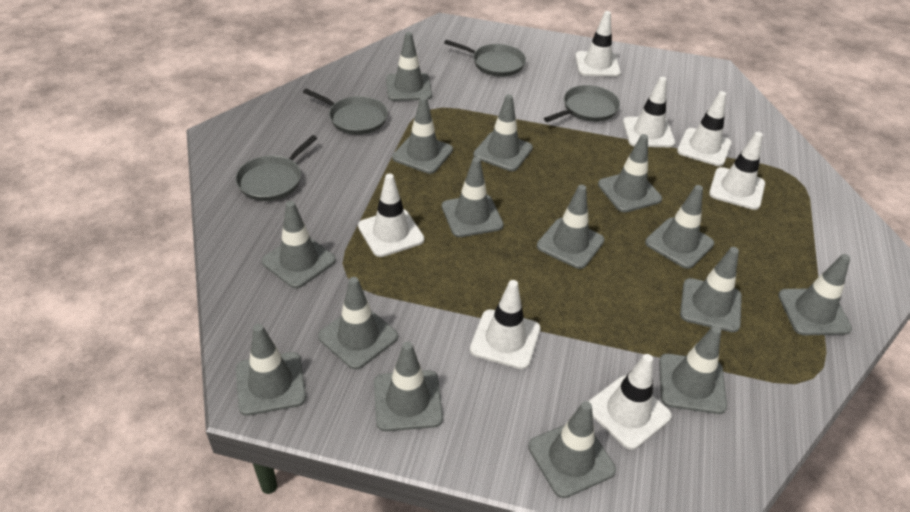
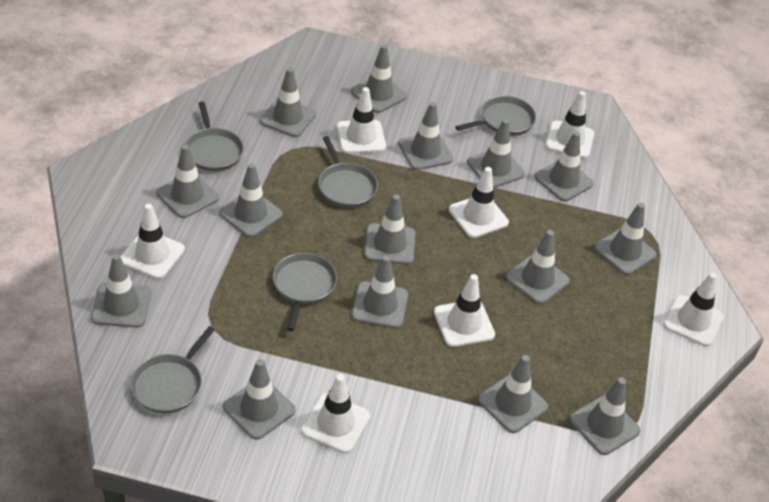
grey pan: [235,135,317,201] [303,89,388,135] [444,40,526,77] [544,85,620,122] = 4 -> [130,326,215,413] [185,101,244,171] [273,253,337,331] [318,136,378,208] [455,96,536,136] = 5

